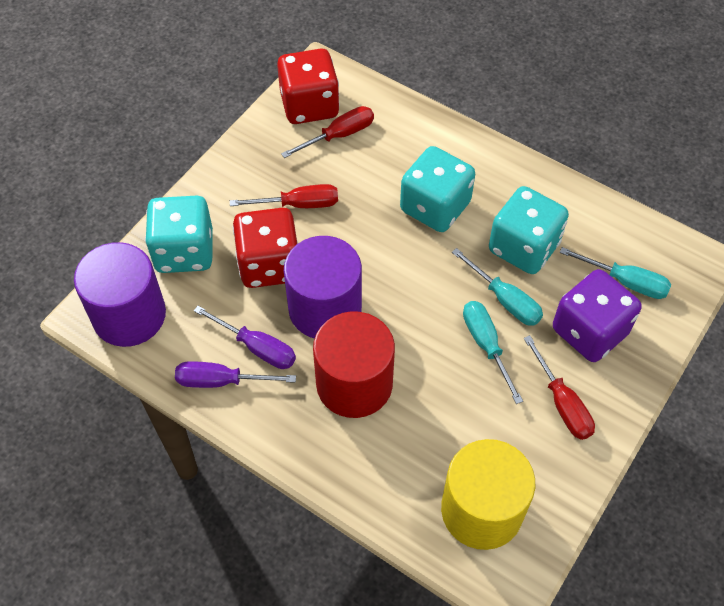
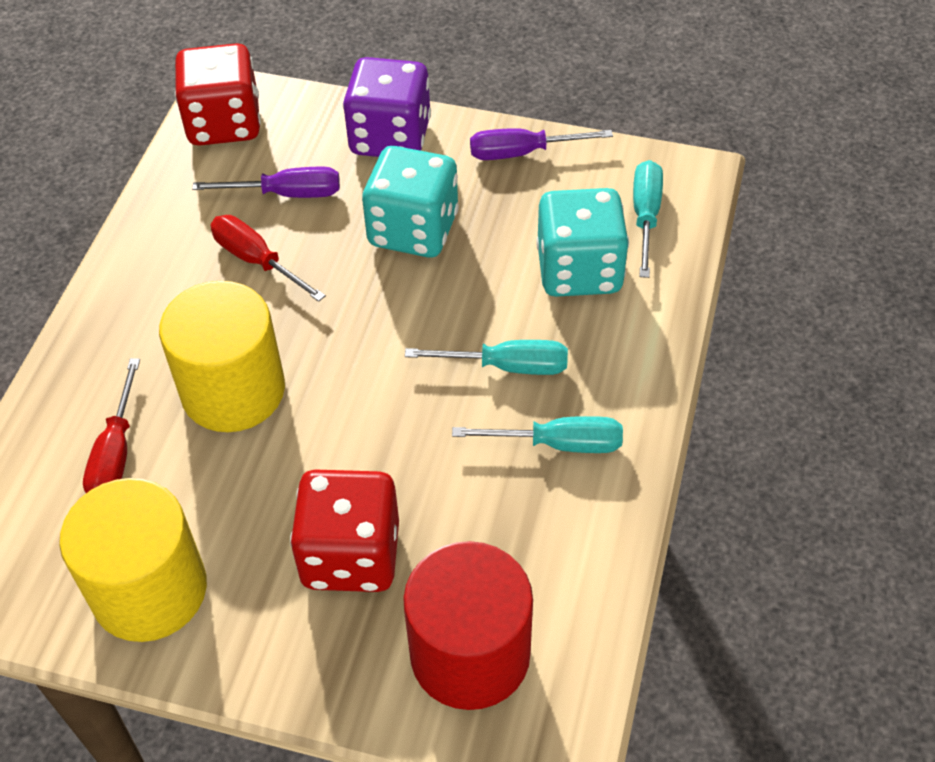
purple cylinder: [74,242,166,347] [284,236,362,338] = 2 -> none = 0
red screwdriver: [230,184,338,208] [281,106,374,158] [524,335,595,440] = 3 -> [83,358,140,493] [210,215,326,302] = 2
turquoise dice: [145,196,213,273] [400,146,475,232] [489,186,569,274] = 3 -> [362,146,459,257] [536,188,629,297] = 2
yellow cylinder: [441,439,535,550] = 1 -> [59,478,207,642] [159,281,285,432] = 2

